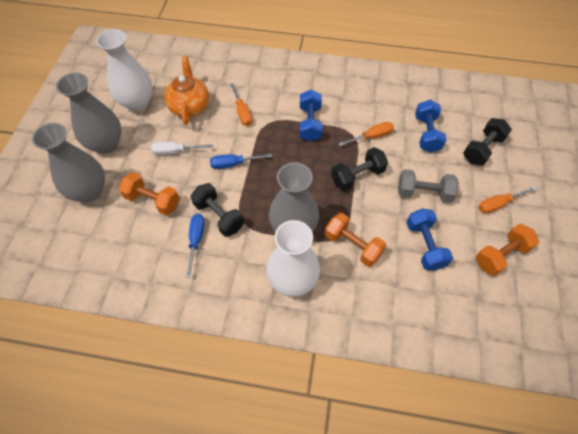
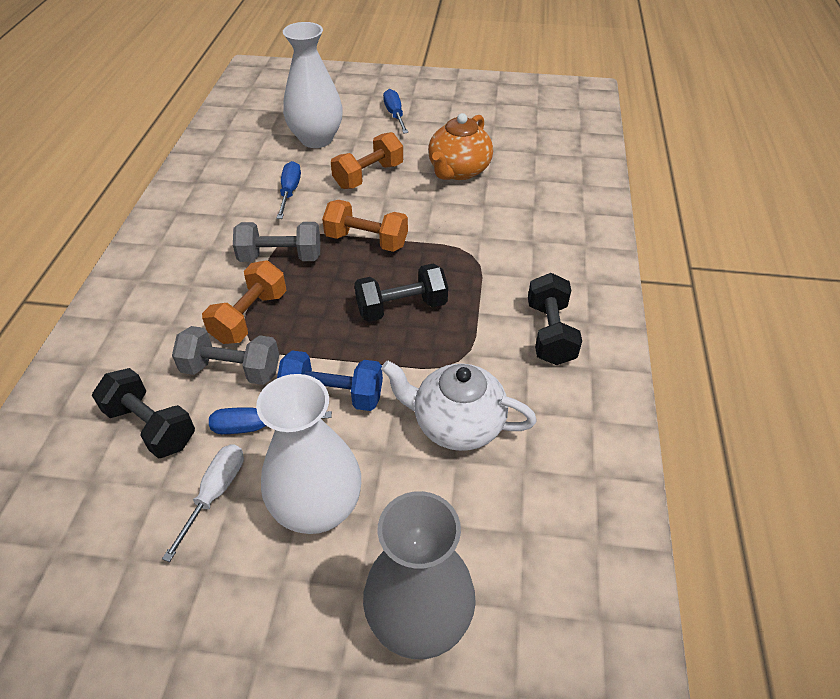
blue dumbbell: [299,90,322,142] [406,208,453,270] [415,100,447,153] = 3 -> [277,351,383,411] = 1
blue screwdriver: [186,214,205,278] [210,154,272,169] = 2 -> [209,407,332,434] [277,161,301,219] [383,89,408,134] = 3
grey dumbbell: [398,169,459,202] = 1 -> [172,326,279,385] [233,222,320,262] = 2
grey vase: [32,123,105,202] [56,73,122,154] [269,162,319,233] = 3 -> [363,491,476,659] = 1
orange screwdriver: [230,83,252,126] [339,122,394,146] [479,186,537,213] = 3 -> none = 0
white teapot: none = 0 -> [381,361,537,451] = 1

